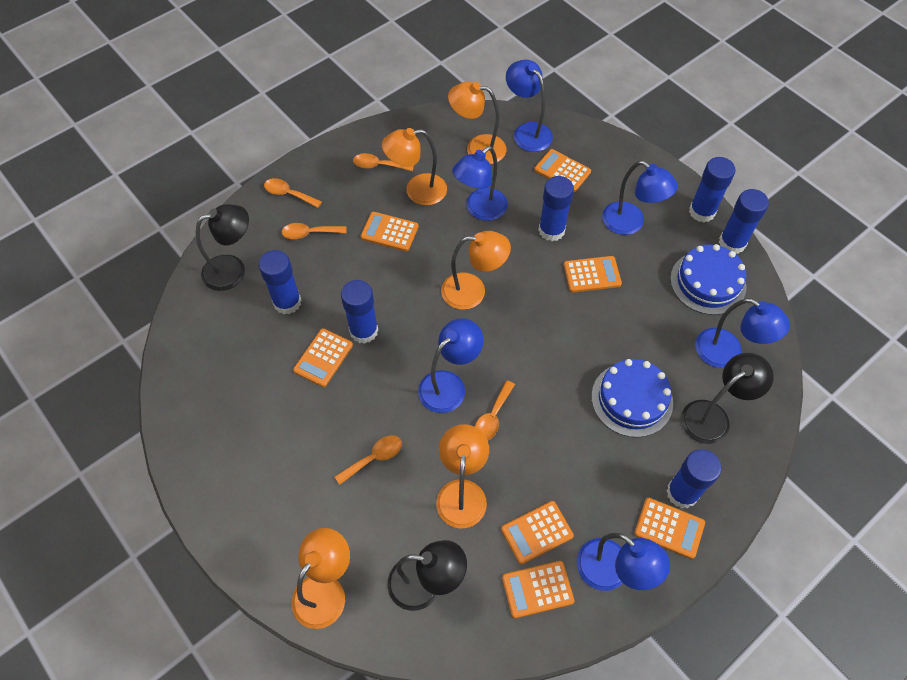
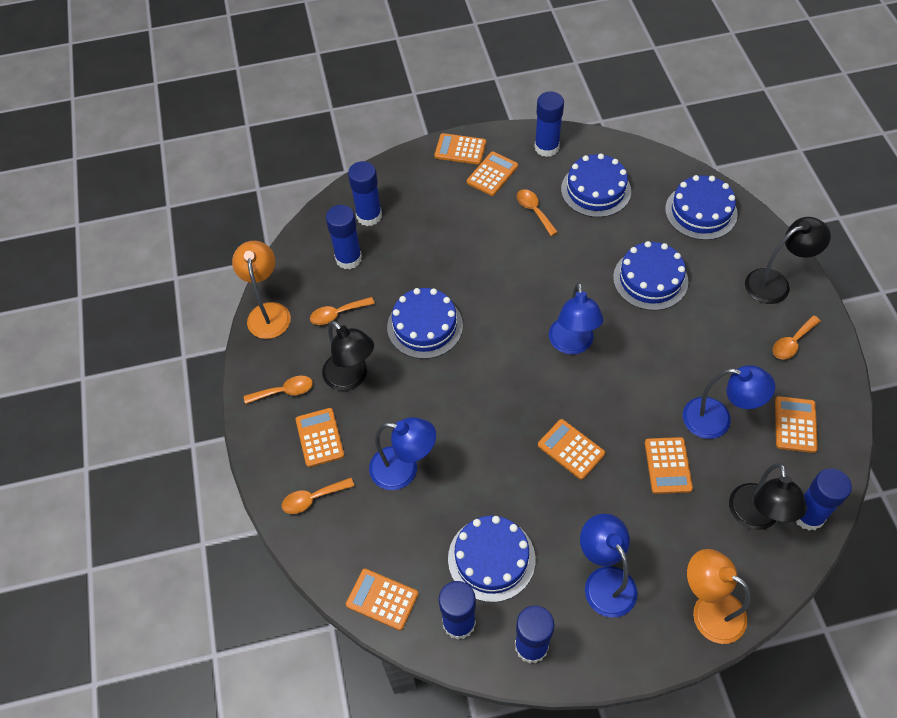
blue cake: [591,359,673,437] [670,244,747,315] = 2 -> [387,288,463,359] [448,516,536,602] [561,154,631,217] [613,241,688,310] [665,175,738,240] = 5
blue lamp: [418,318,483,413] [452,146,508,221] [506,60,553,152] [577,533,670,591] [602,161,678,235] [695,298,790,368] = 6 -> [369,417,436,490] [549,282,604,354] [580,514,637,618] [683,365,775,439] = 4
orange lamp: [292,528,350,629] [382,128,447,205] [436,424,489,528] [441,231,511,310] [448,81,507,164] = 5 -> [232,241,291,339] [687,549,751,644] = 2

